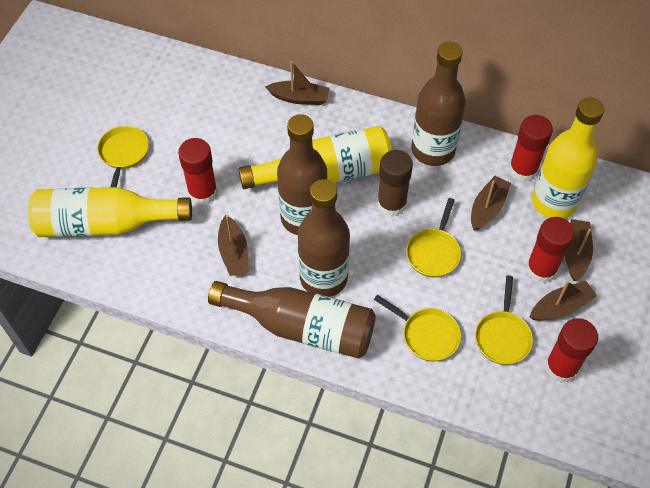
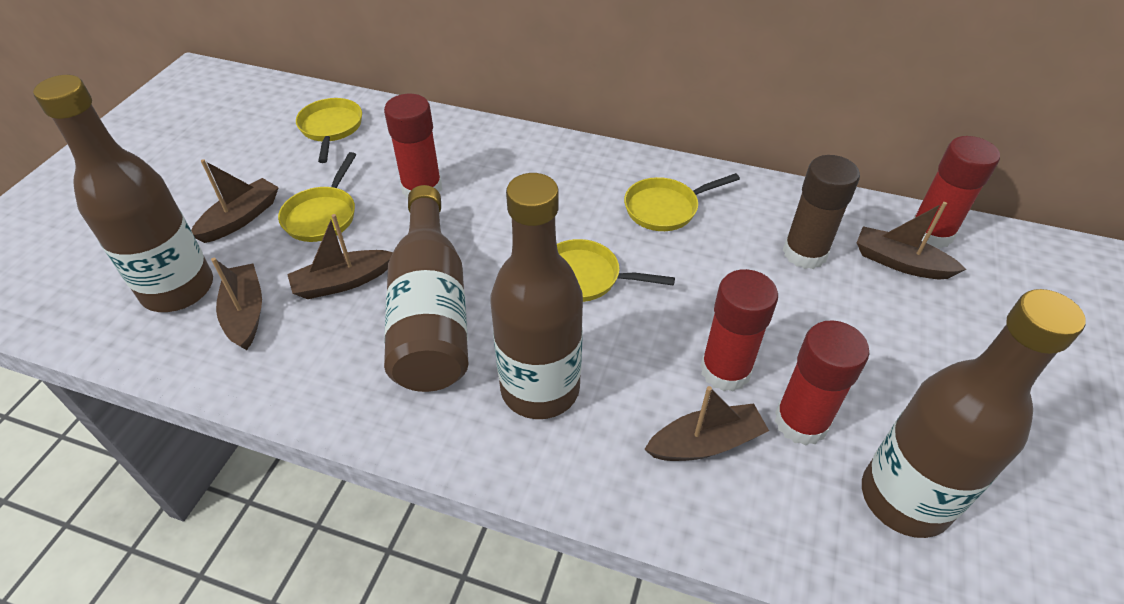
yellow bottle: [28,187,192,237] [238,126,392,189] [532,97,604,219] = 3 -> none = 0

